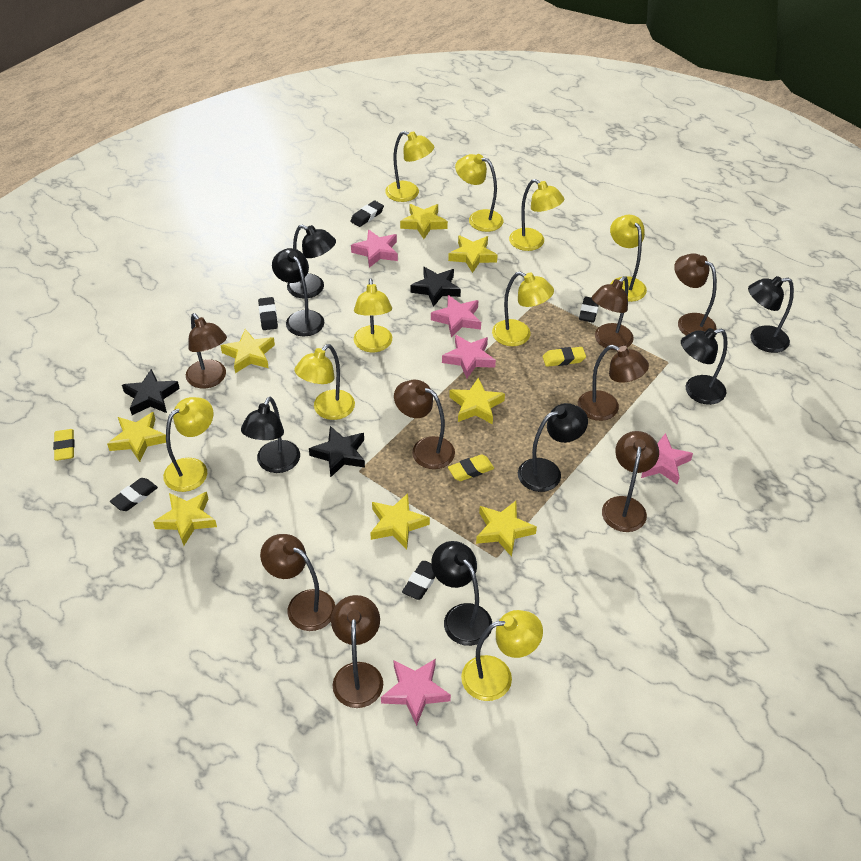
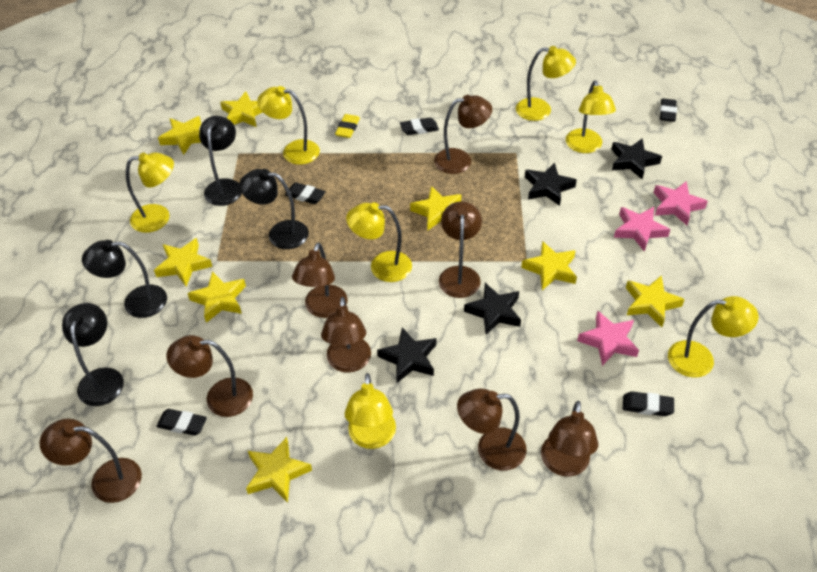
black lamp: [241,397,300,473] [272,248,324,337] [287,225,336,298] [431,541,492,646] [518,403,588,492] [681,328,727,405] [748,276,794,353] = 7 -> [62,303,124,406] [82,240,167,318] [199,116,242,206] [239,169,309,249] = 4
black star: [122,369,180,415] [309,426,365,478] [410,267,461,307] = 3 -> [377,327,436,383] [464,283,521,335] [525,163,577,206] [611,138,662,179] = 4
pink star: [351,229,398,268] [381,659,451,726] [431,295,481,337] [442,335,496,379] [641,433,693,484] = 5 -> [577,311,639,366] [614,207,671,252] [654,181,708,225] = 3
yellow eraser: [53,429,75,461] [448,454,494,481] [543,347,586,367] = 3 -> [335,114,360,138] = 1
yellow lamp: [163,397,213,492] [294,344,355,420] [354,278,392,352] [385,131,434,202] [455,154,503,232] [461,610,543,701] [492,272,554,346] [509,179,564,251] [610,215,647,302] = 9 -> [126,153,174,233] [257,86,320,165] [344,373,396,449] [346,202,412,282] [516,46,576,121] [566,80,616,153] [668,296,759,378] = 7

